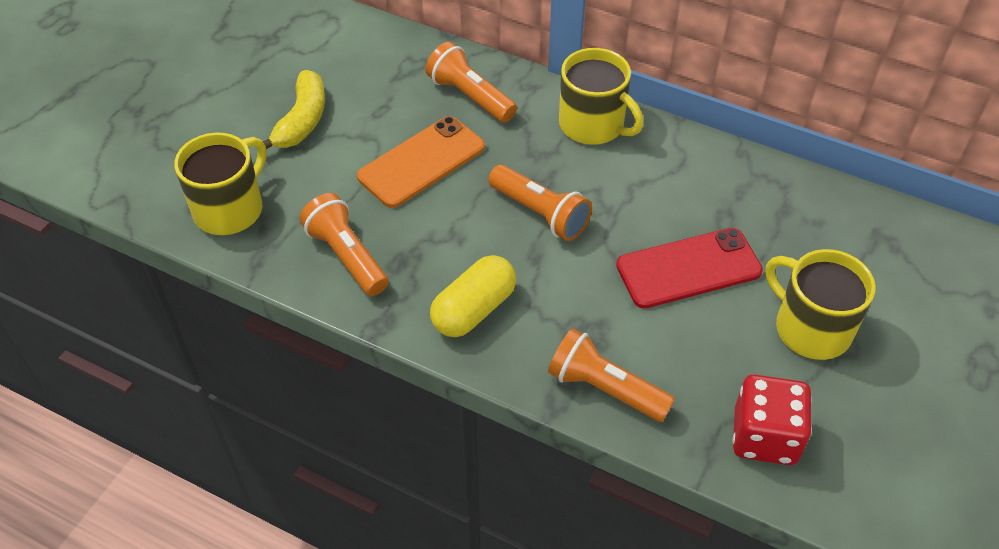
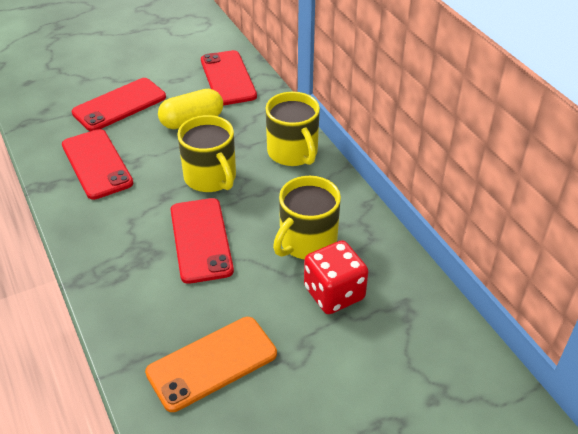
orange flashlight: [300,193,389,296] [425,42,517,123] [488,165,592,241] [548,328,675,422] = 4 -> none = 0
red phone: [616,228,763,309] = 1 -> [62,129,134,200] [72,78,166,131] [171,198,234,284] [201,50,257,106] = 4
yellow banana: [263,70,325,149] = 1 -> none = 0

